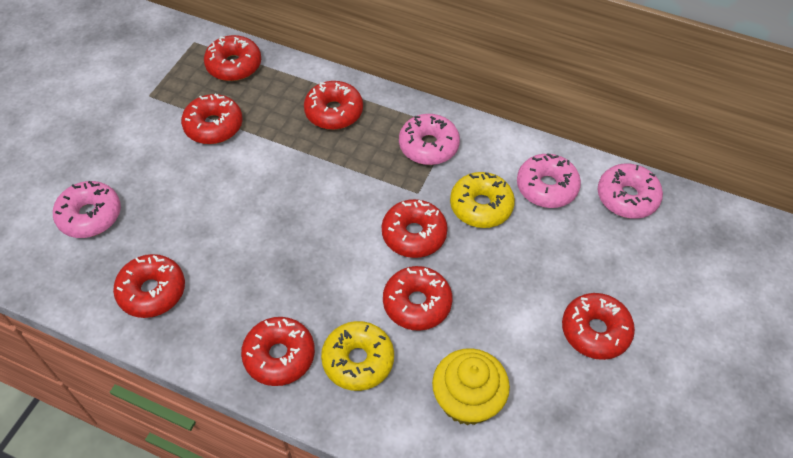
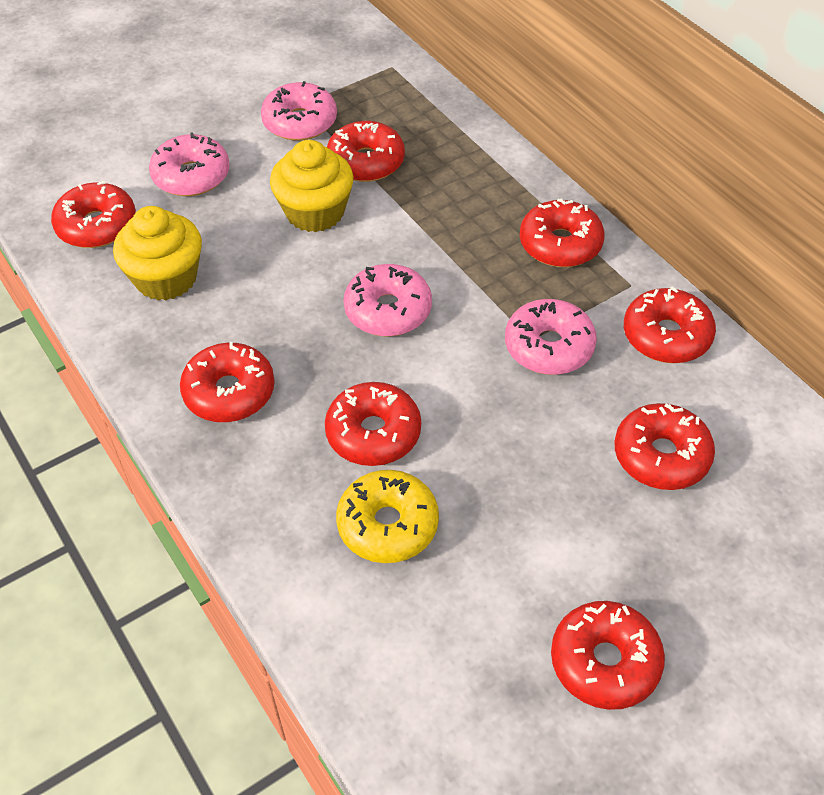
yellow cupcake: [432,348,510,425] = 1 -> [113,206,202,301] [270,140,353,232] = 2
yellow donut: [321,321,394,391] [450,172,515,228] = 2 -> [336,470,439,563] = 1

